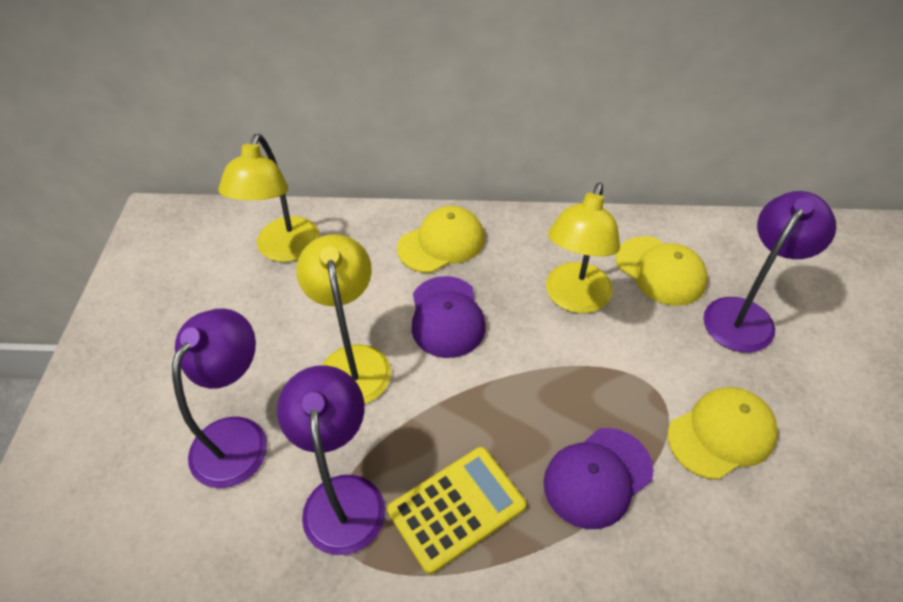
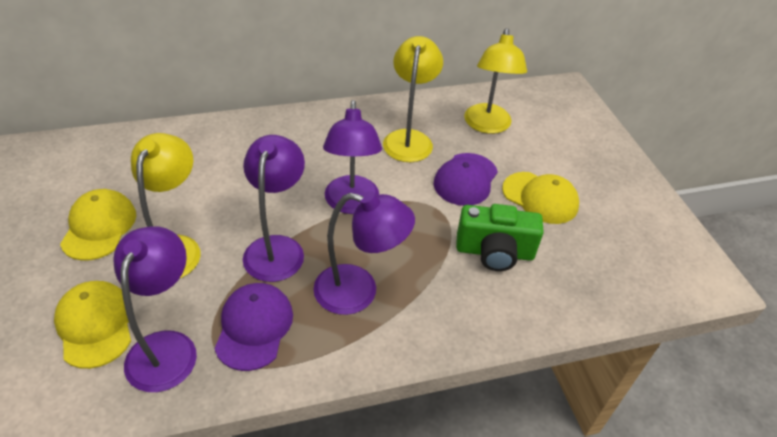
green camera: none = 0 -> [456,204,544,271] = 1
purple lamp: [172,308,267,488] [277,365,385,555] [704,191,836,353] = 3 -> [113,226,197,392] [243,135,305,282] [313,191,415,315] [323,100,382,214] = 4
yellow calculator: [387,447,526,574] = 1 -> none = 0

